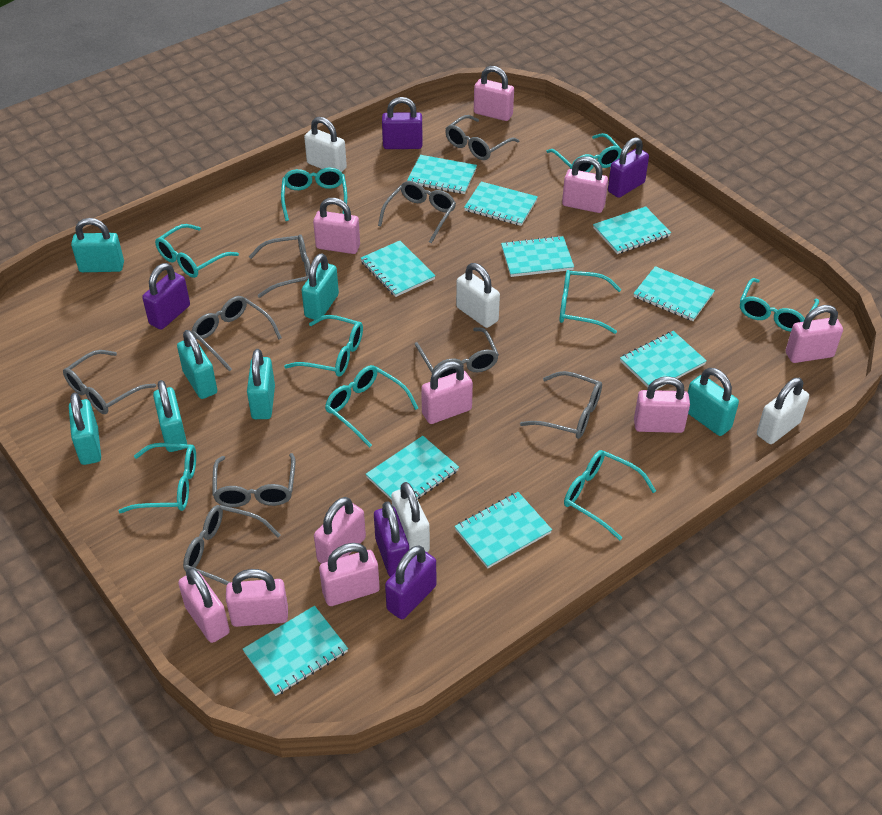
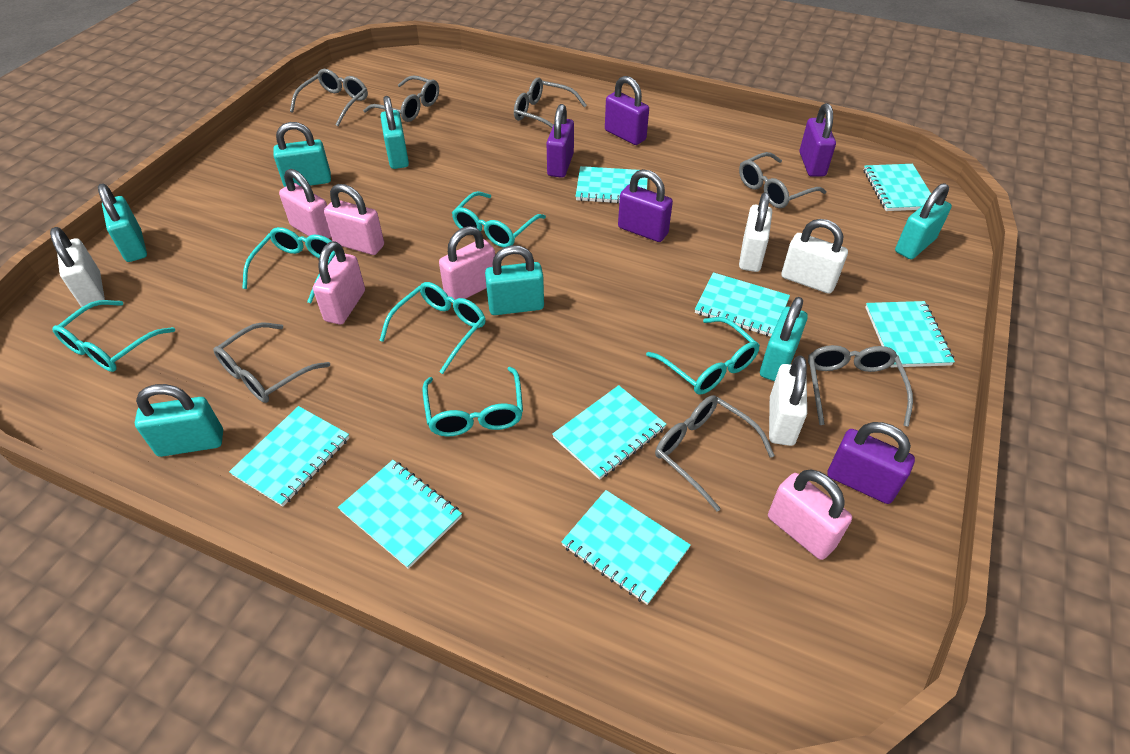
grey glasses: [63,350,156,414] [183,505,280,585] [191,296,282,372] [212,453,296,507] [249,234,311,298] [378,181,456,244] [414,327,499,379] [445,115,519,160] [520,371,602,439] = 9 -> [213,322,330,403] [290,69,368,127] [363,75,439,122] [514,78,587,128] [655,395,775,512] [739,152,826,208] [808,345,913,427] = 7
pink padlock: [178,568,230,643] [226,569,288,627] [313,198,360,254] [314,497,366,564] [319,543,380,606] [421,361,473,424] [474,66,514,121] [562,156,608,213] [634,376,690,433] [786,305,843,363] = 10 -> [279,169,331,239] [313,241,365,325] [324,184,384,255] [439,226,495,300] [768,470,852,560] = 5
turquoise glasses: [118,443,196,513] [155,224,239,278] [281,168,347,221] [284,315,363,377] [325,365,418,448] [546,133,622,172] [559,270,621,334] [564,450,656,540] [740,278,819,332] = 9 -> [52,300,175,372] [242,227,336,303] [379,282,486,374] [422,367,523,437] [452,191,546,248] [646,317,760,395] = 6
turquoise notebook: [243,606,348,696] [361,241,436,297] [366,436,459,500] [407,155,477,194] [454,492,552,568] [464,182,538,226] [501,236,574,277] [593,206,671,254] [620,331,707,390] [633,266,715,321] = 10 -> [229,406,349,507] [338,460,462,569] [552,385,666,480] [561,490,691,605] [575,166,648,203] [695,272,790,337] [864,164,931,211] [865,301,955,367] = 8

